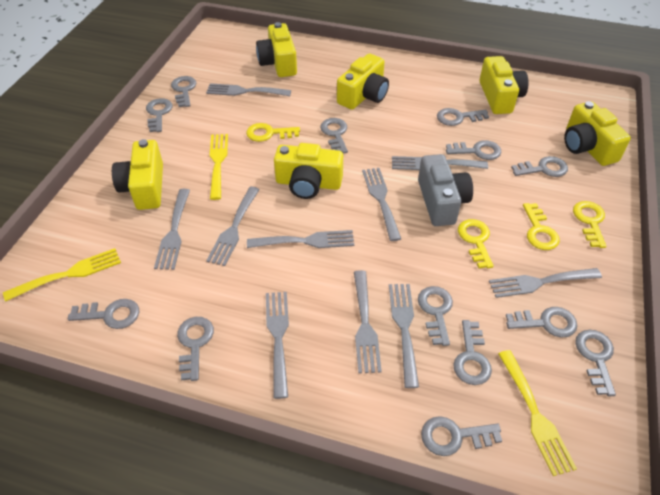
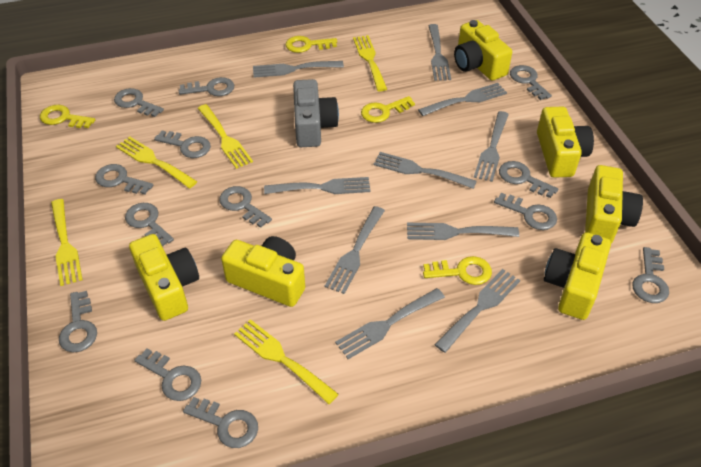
yellow fork: [3,248,121,302] [210,134,228,200] [498,350,577,476] = 3 -> [51,199,83,286] [116,136,197,188] [197,104,253,169] [234,319,339,404] [353,35,387,91] = 5

